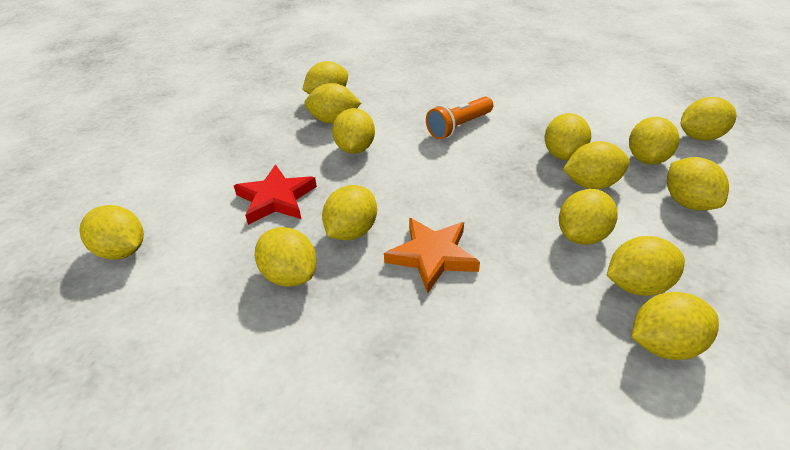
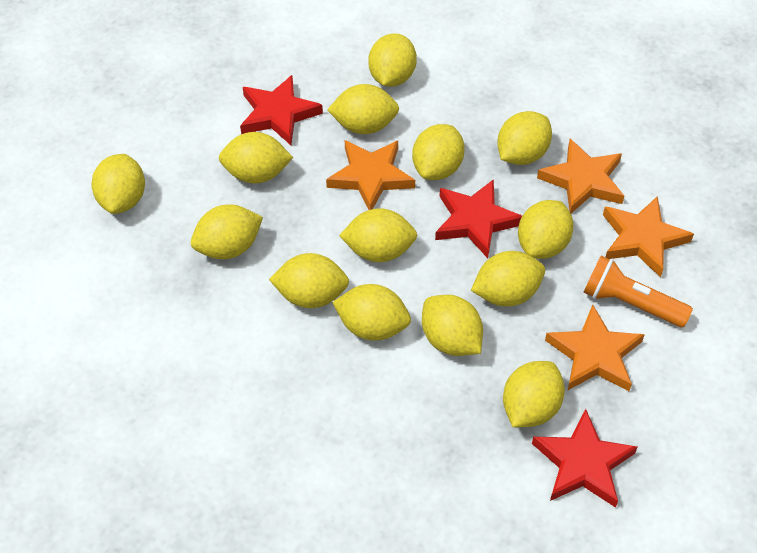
orange star: [384,218,480,294] = 1 -> [326,140,415,210] [537,139,624,213] [545,304,645,391] [603,196,694,277] = 4
red star: [234,165,317,225] = 1 -> [240,75,323,145] [435,179,522,258] [532,409,637,508] = 3

